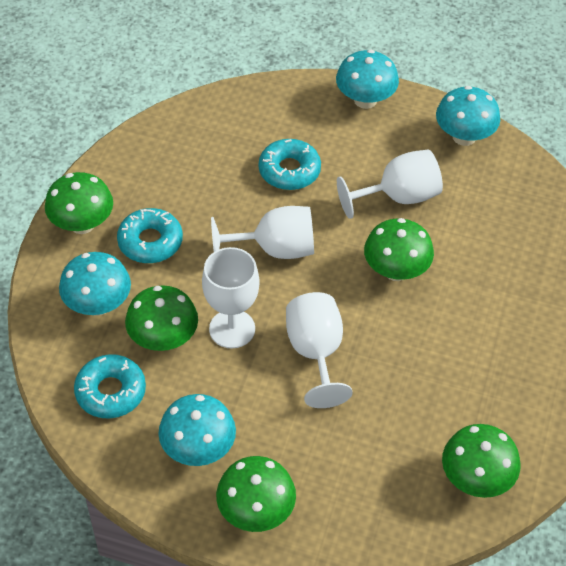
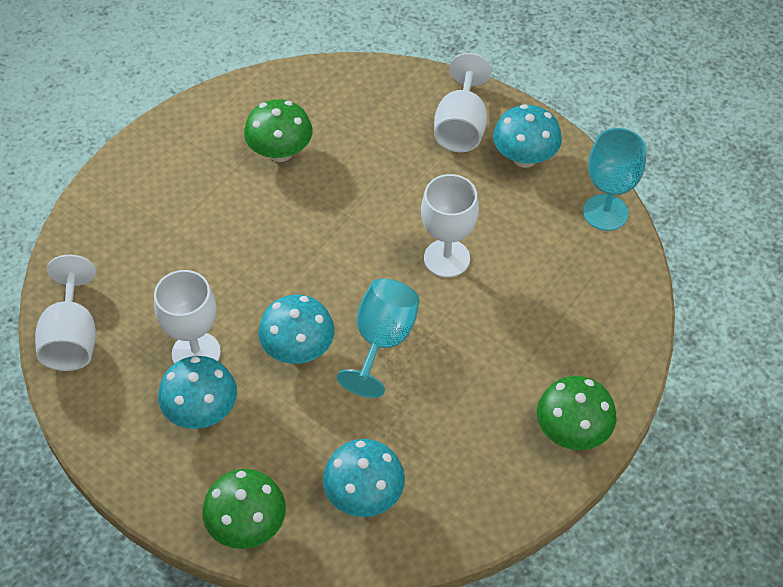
green mushroom: [45,172,113,234] [125,285,198,351] [216,456,296,532] [364,218,434,281] [442,424,521,498] = 5 -> [202,469,286,549] [244,99,312,162] [537,376,617,450] = 3
turquoise donut: [74,354,146,419] [117,208,183,263] [259,139,321,190] = 3 -> none = 0
turquoise goblet: none = 0 -> [337,279,419,398] [583,128,646,231] = 2

